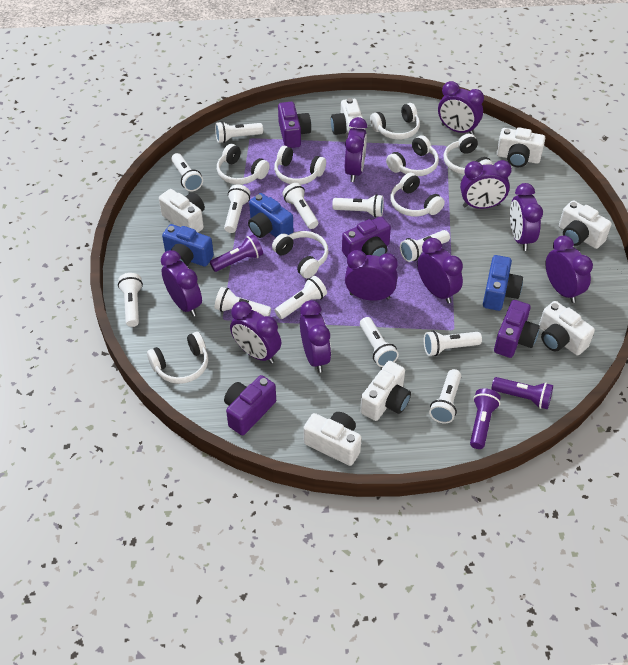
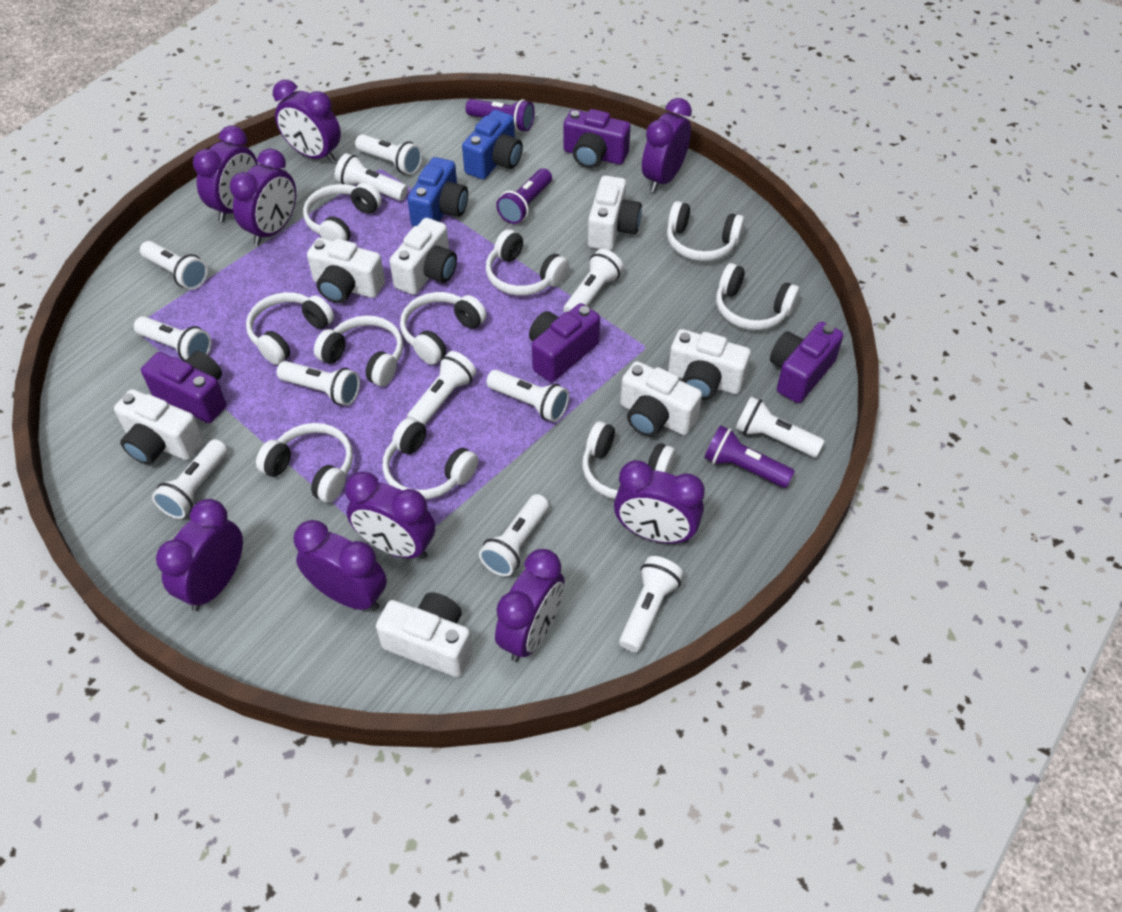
blue camera: [162,224,214,267] [248,193,293,238] [483,255,523,311] = 3 -> [407,157,468,227] [462,110,523,179] = 2
purple clock: [161,250,202,317] [230,301,281,364] [300,300,331,373] [345,117,367,182] [345,250,398,301] [417,238,463,304] [438,81,484,135] [460,160,512,209] [510,183,543,251] [546,236,593,303] = 10 -> [156,499,243,611] [193,126,258,222] [230,149,296,246] [273,80,341,163] [294,520,387,611] [345,471,435,559] [495,549,564,662] [614,460,705,543] [642,98,692,192] = 9
white headphones: [147,332,208,384] [217,144,270,185] [272,231,328,278] [274,146,326,185] [370,103,420,140] [386,135,439,176] [390,173,445,217] [444,134,493,175] = 8 -> [246,292,334,365] [256,423,353,503] [303,183,382,241] [314,315,403,386] [382,418,478,499] [400,292,487,365] [486,229,569,296] [582,421,676,499] [667,201,745,261] [716,263,800,330] = 10

